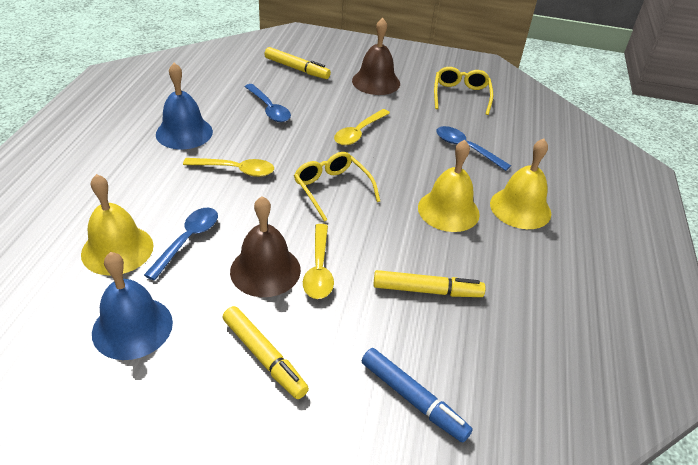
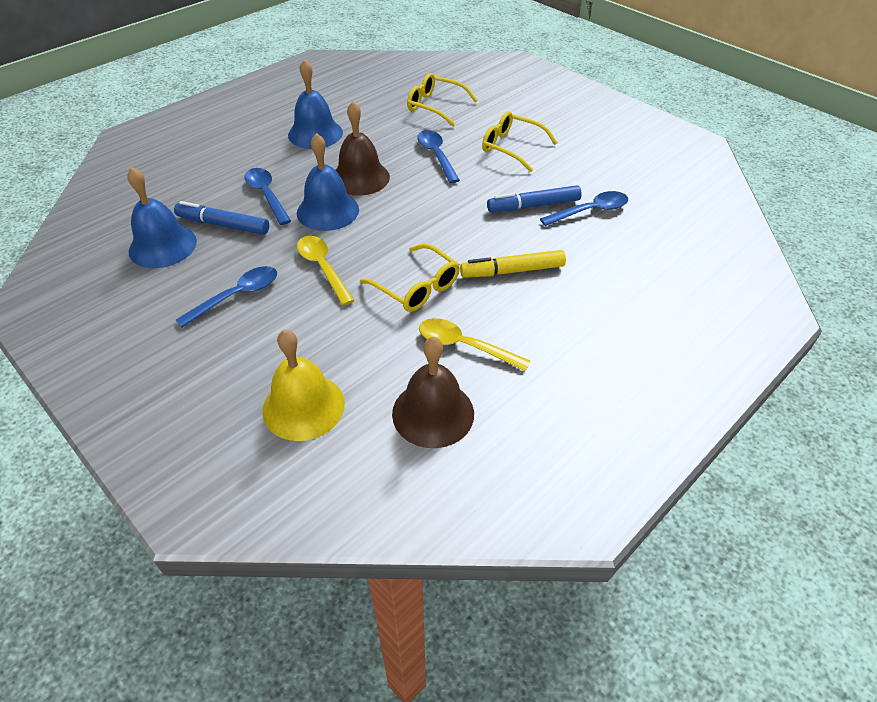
blue bell: [92,252,173,360] [156,63,213,149] = 2 -> [127,167,197,268] [288,59,343,149] [297,133,359,231] = 3
blue marker: [362,348,473,443] = 1 -> [174,201,269,235] [487,185,582,212] = 2
blue spoon: [144,208,218,281] [245,84,291,122] [436,126,511,171] = 3 -> [176,266,277,328] [244,168,291,225] [417,130,460,183] [540,191,628,226] = 4
yellow bell: [81,174,153,275] [418,140,480,232] [490,139,551,229] = 3 -> [262,330,345,441] = 1
yellow glasses: [294,152,380,222] [434,67,493,115] = 2 -> [360,244,460,312] [407,73,477,127] [482,111,558,172] = 3
yellow marker: [222,306,309,399] [264,47,331,79] [373,270,486,297] = 3 -> [460,250,566,278] = 1
yellow spoon: [183,158,274,177] [303,224,334,299] [334,109,390,145] = 3 -> [297,236,355,306] [419,318,530,371] = 2

